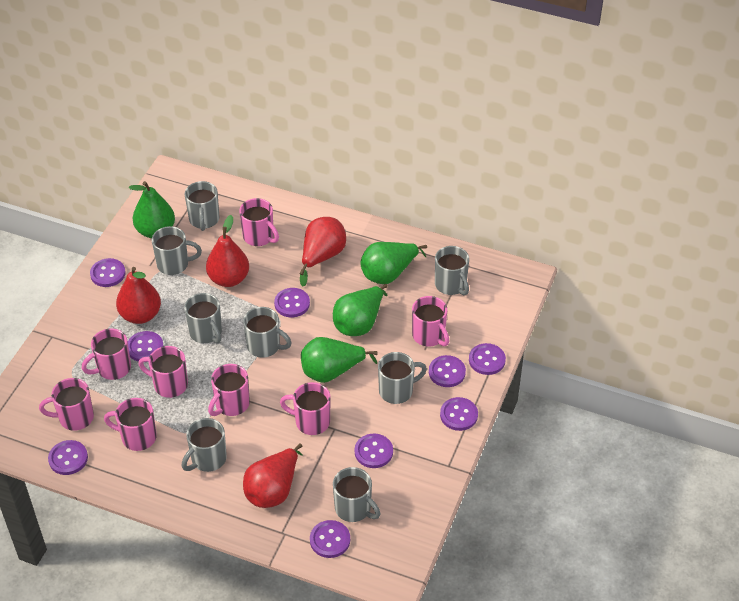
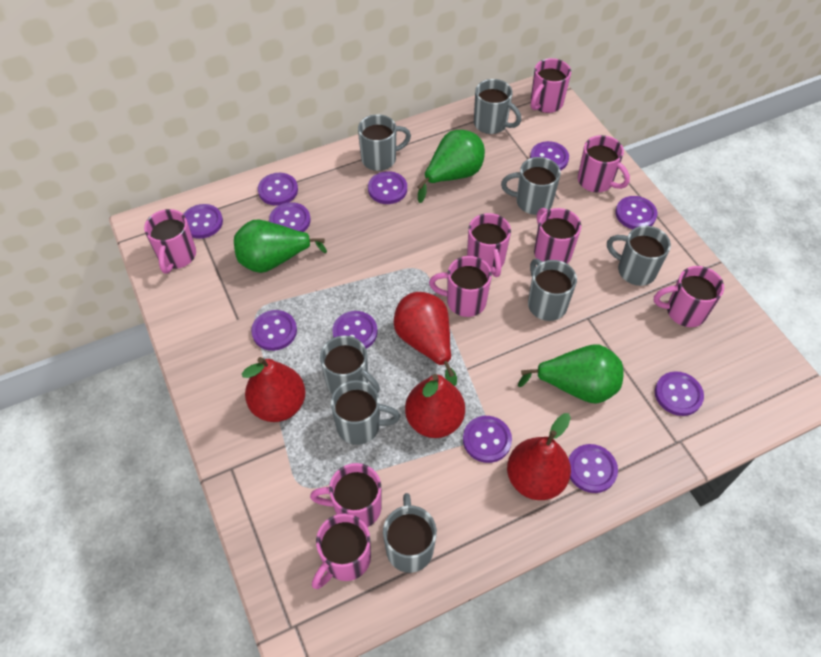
green pear: [129,181,175,238] [301,337,378,383] [333,284,388,336] [360,242,427,284] = 4 -> [234,219,327,273] [418,130,485,203] [518,345,624,404] = 3
pink mug: [39,378,94,431] [82,328,131,380] [104,398,157,451] [139,346,188,398] [208,364,250,416] [239,198,279,246] [280,382,330,435] [412,296,449,347] = 8 -> [144,209,196,274] [310,463,382,528] [312,514,371,589] [429,256,492,317] [467,213,511,277] [531,58,571,113] [534,208,581,263] [578,135,630,193] [654,266,724,327] = 9
purple button: [48,440,88,475] [90,258,126,287] [128,331,163,362] [274,288,310,317] [310,520,350,558] [354,434,393,468] [429,355,466,387] [440,397,478,431] [469,343,506,375] = 9 -> [183,204,223,239] [251,310,297,351] [258,173,298,206] [269,202,311,232] [332,311,378,349] [368,171,407,204] [463,416,512,463] [530,141,569,171] [569,444,618,493] [615,196,657,229] [655,371,704,416] = 11

